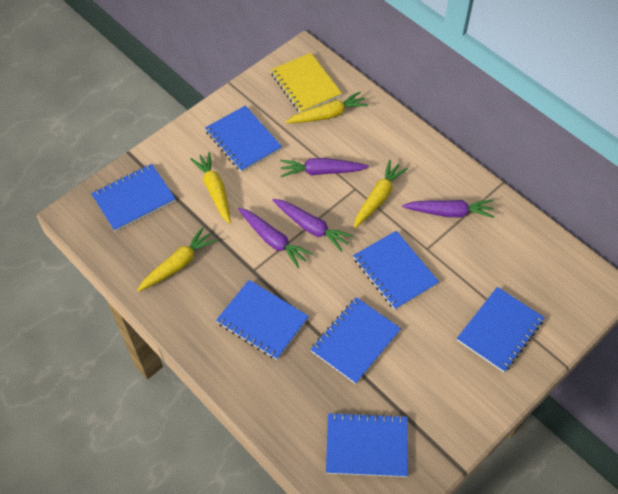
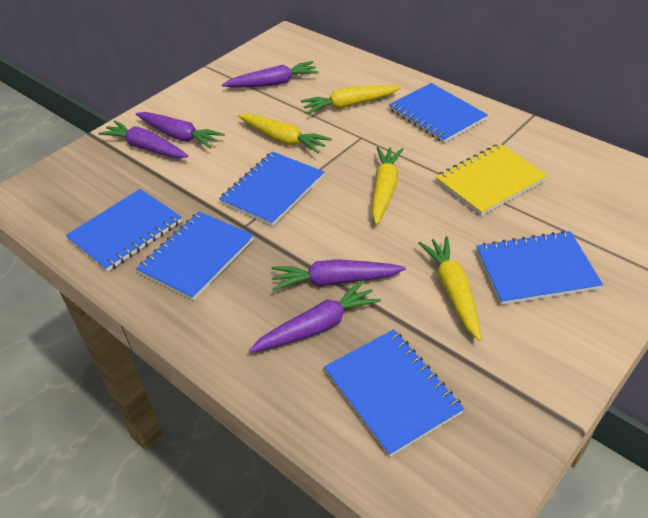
blue notebook: [91,164,176,232] [205,106,282,172] [216,280,309,360] [310,297,401,384] [326,412,408,477] [353,231,439,310] [457,287,545,373] = 7 -> [66,189,182,272] [136,211,254,301] [219,152,324,226] [324,329,464,457] [389,83,488,143] [476,231,603,305] = 6
purple carrot: [238,208,313,268] [272,199,353,252] [280,158,369,177] [402,200,494,218] = 4 -> [98,121,188,158] [136,112,225,149] [222,61,319,87] [249,280,381,353] [272,259,406,291] = 5

